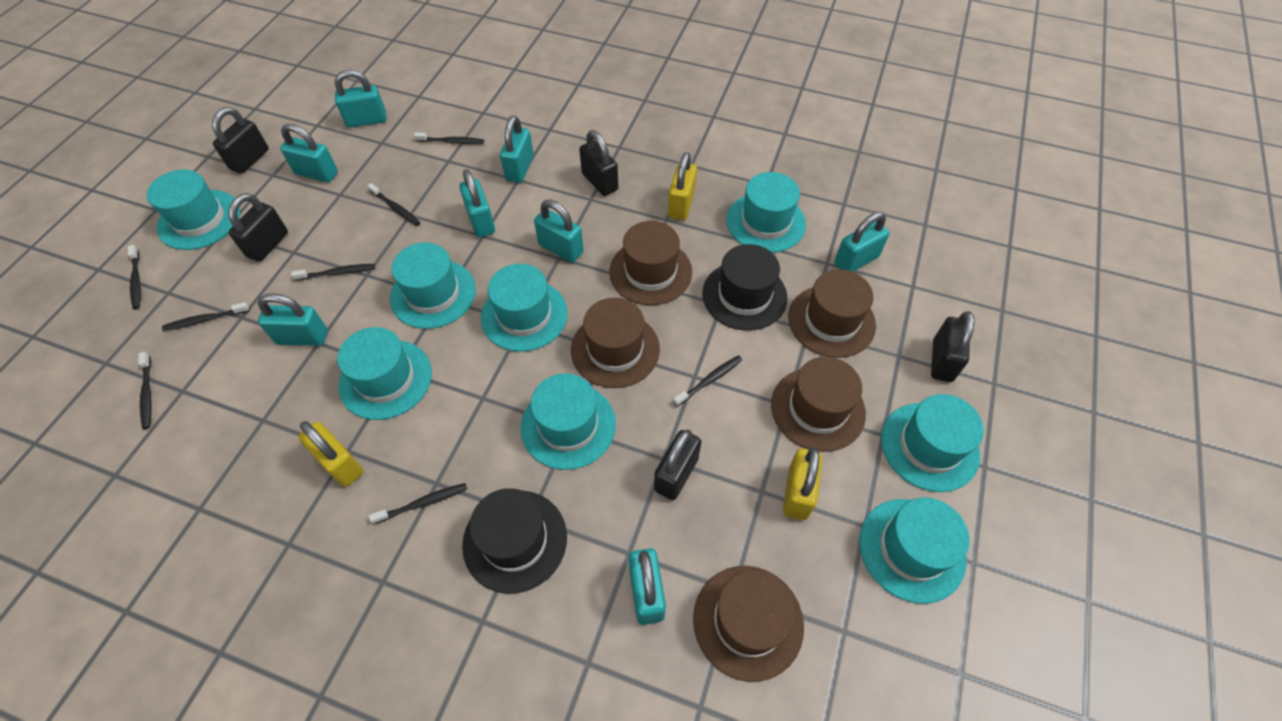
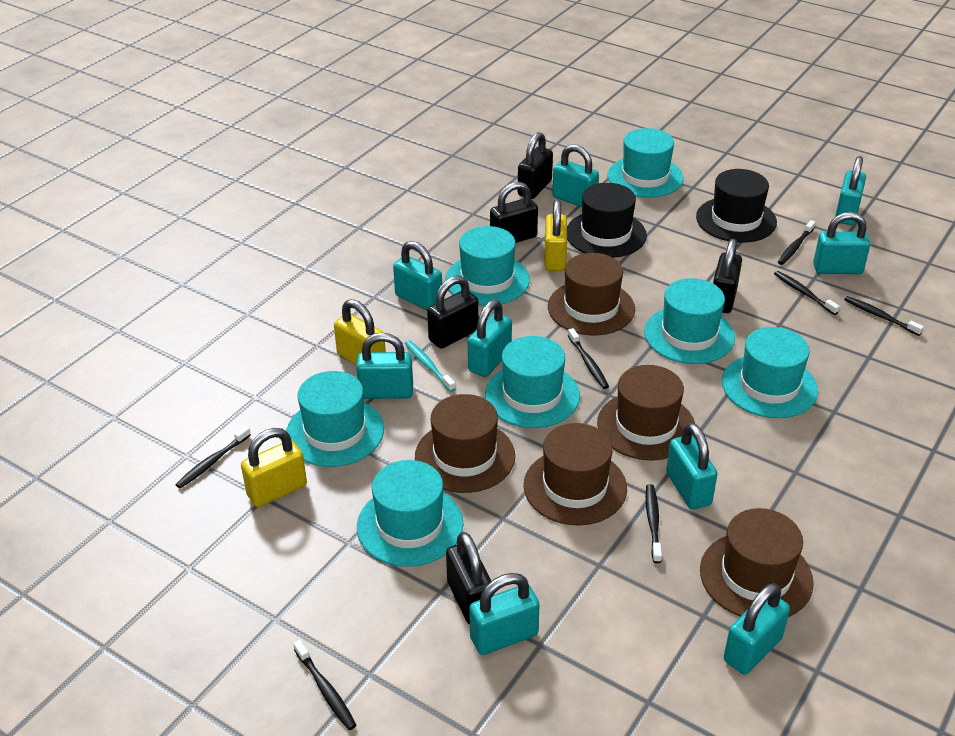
black toothbrush: [128,245,141,309] [138,352,152,429] [162,302,250,331] [291,264,375,281] [367,183,420,226] [369,483,467,525] [414,133,484,144] [673,355,742,407] = 8 -> [175,426,251,489] [293,640,356,730] [568,328,609,389] [646,484,662,563] [774,271,840,315] [778,220,815,265] [844,296,924,336] = 7
turquoise hat: [147,169,240,250] [337,327,432,420] [390,243,476,329] [481,264,568,352] [520,373,616,470] [727,172,806,253] [859,498,969,604] [881,394,984,492] = 8 -> [286,371,384,467] [357,460,464,567] [445,226,530,306] [485,336,580,428] [608,128,684,198] [644,278,735,364] [722,327,818,418] = 7
turquoise padlock: [257,293,328,346] [280,124,338,182] [335,70,387,128] [459,169,495,238] [500,116,534,183] [534,200,584,263] [629,548,666,625] [834,212,890,272] = 8 -> [356,333,413,399] [393,241,442,311] [468,300,512,377] [469,573,540,655] [552,144,599,207] [666,423,717,510] [724,583,790,675] [813,212,870,274] [835,156,866,225] = 9
turquoise toothbrush: none = 0 -> [405,340,456,392] = 1

